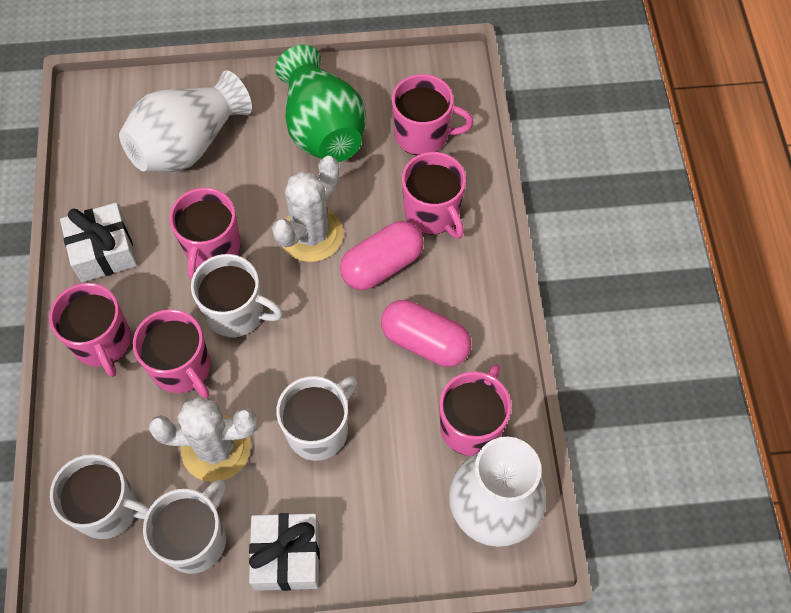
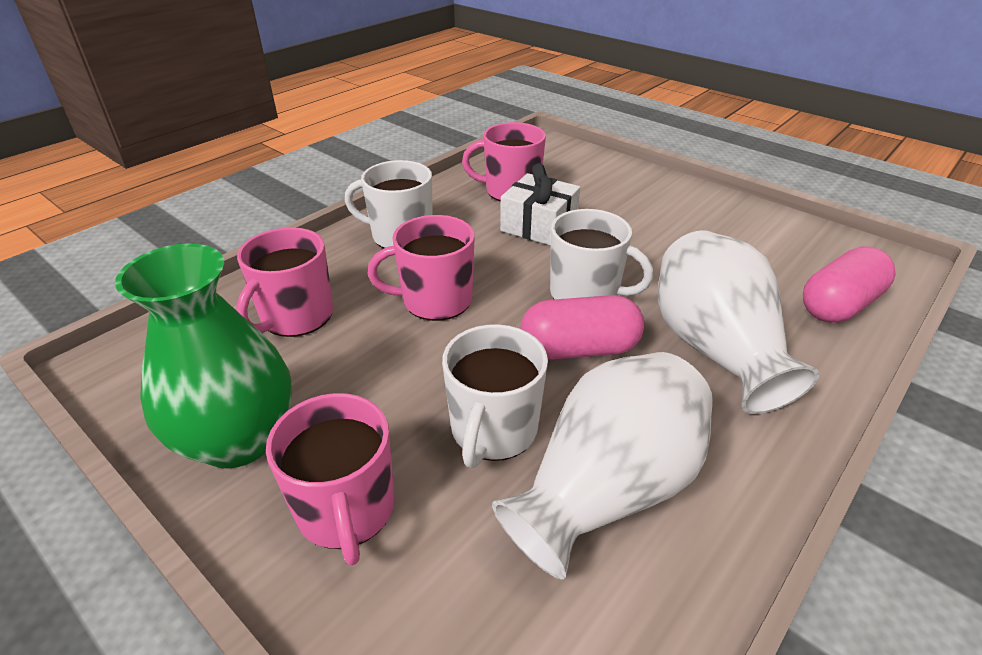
pink mug: [49,283,131,377] [133,309,210,398] [170,188,241,280] [392,74,473,156] [402,152,466,239] [439,364,511,456] = 6 -> [236,227,333,337] [266,393,395,565] [368,215,475,321] [462,122,546,202] = 4
white cactus: [149,396,257,482] [272,156,343,262] = 2 -> none = 0
white gift: [60,203,137,282] [249,513,320,591] = 2 -> [500,163,580,246] = 1
white mug: [50,454,150,539] [143,479,226,574] [191,254,283,338] [276,376,357,461] = 4 -> [345,160,432,248] [442,324,548,468] [550,209,654,299] = 3

